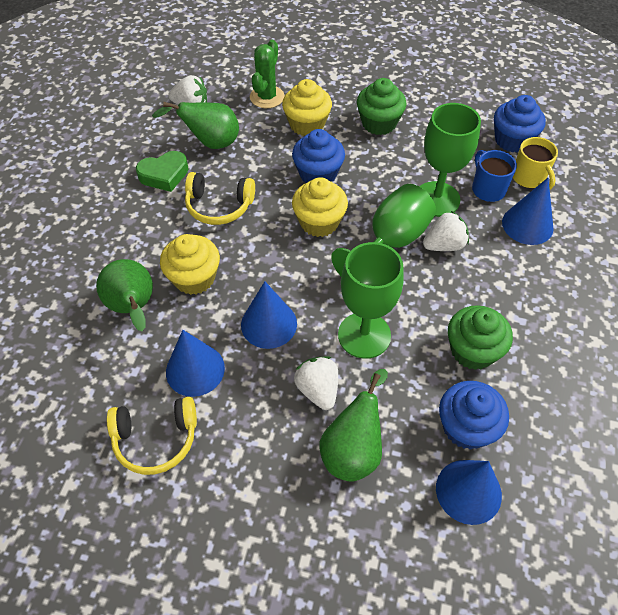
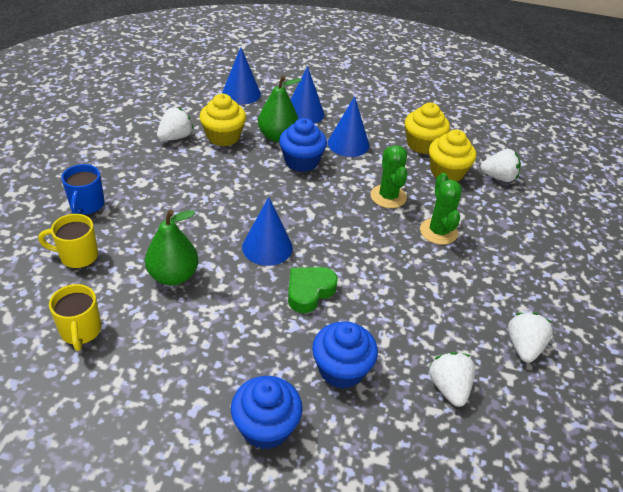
green cactus: [250,40,284,108] = 1 -> [370,145,407,208] [420,173,462,245] = 2
green cupcake: [357,78,406,135] [448,305,513,370] = 2 -> none = 0
green goblet: [331,184,436,276] [338,242,404,359] [419,103,481,217] = 3 -> none = 0
green pear: [96,259,153,331] [152,102,239,149] [319,369,388,482] = 3 -> [145,210,199,285] [258,76,302,142] = 2
white strawberry: [168,75,207,105] [294,356,338,410] [423,211,469,251] = 3 -> [157,108,194,141] [429,352,475,407] [480,149,521,182] [508,313,553,362] = 4
yellow headphones: [107,397,197,475] [185,172,255,225] = 2 -> none = 0
yellow mug: [513,137,558,190] = 1 -> [38,214,98,268] [49,284,102,351] = 2

